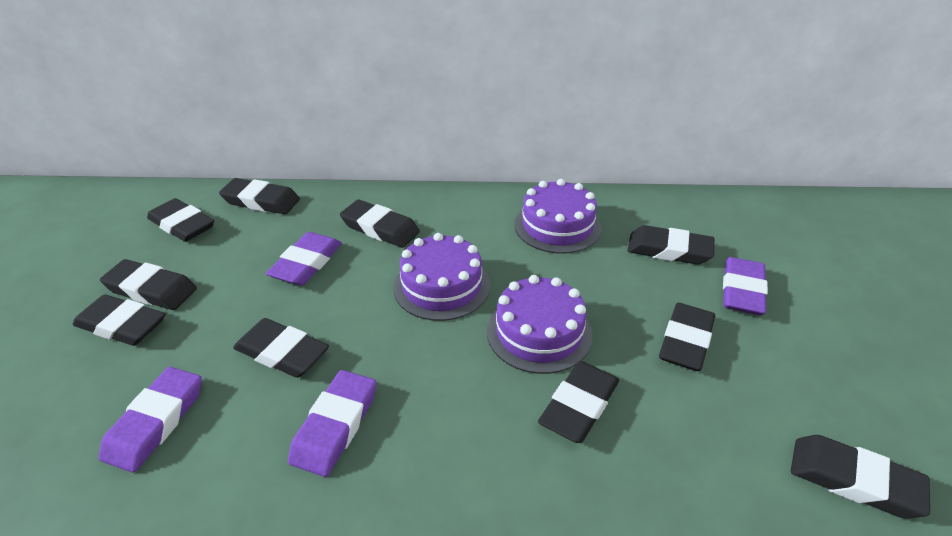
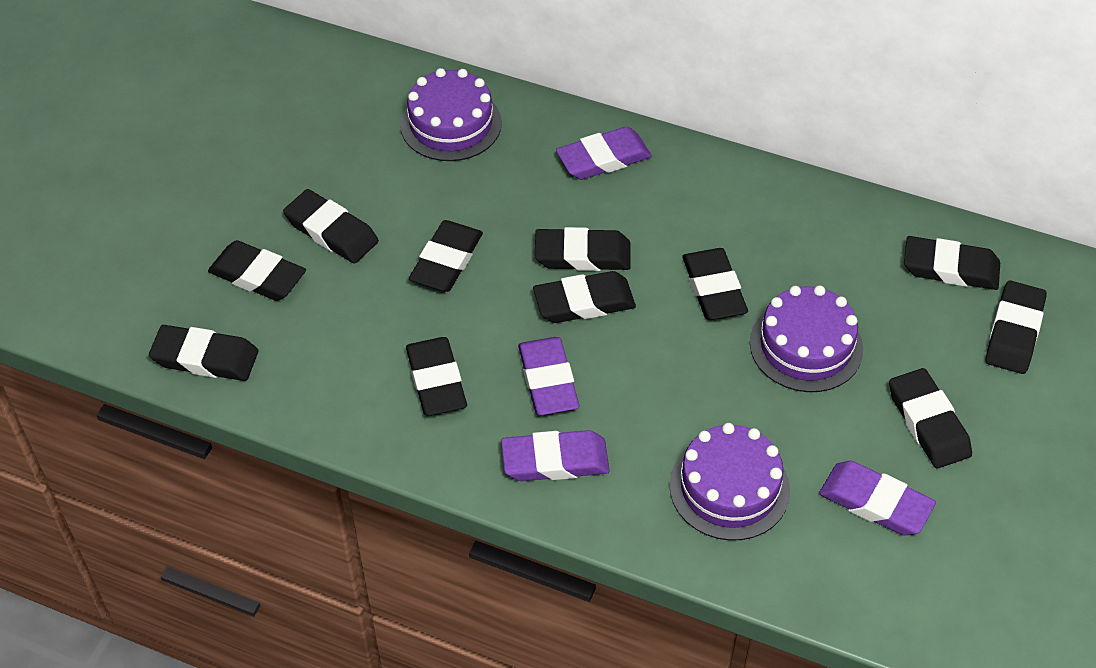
black eraser: [73,294,166,346] [100,259,197,310] [147,198,214,242] [219,178,300,214] [233,318,329,378] [340,200,420,248] [538,361,619,443] [627,225,714,265] [659,303,715,371] [791,435,930,518] = 10 -> [149,325,258,381] [208,240,306,301] [283,189,379,264] [406,337,467,416] [409,220,483,292] [533,271,636,323] [535,227,631,271] [682,248,748,320] [889,368,972,468] [904,236,1000,290] [985,281,1047,374] = 11

